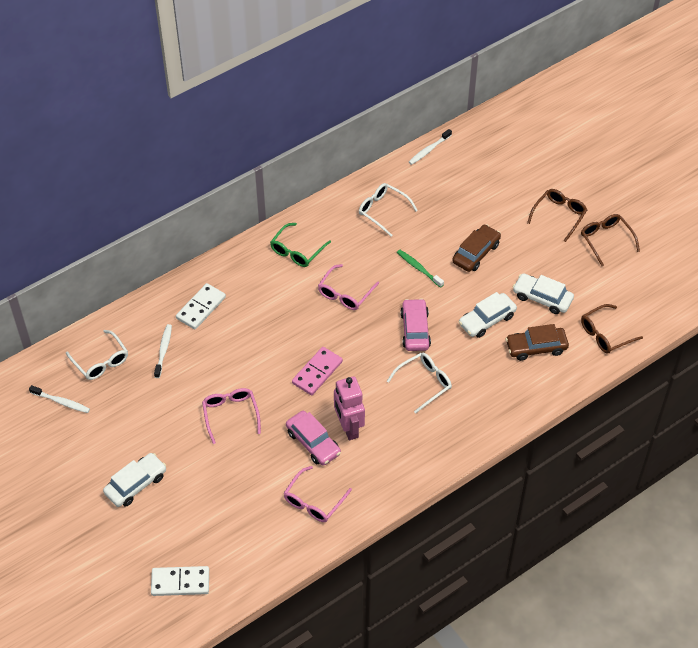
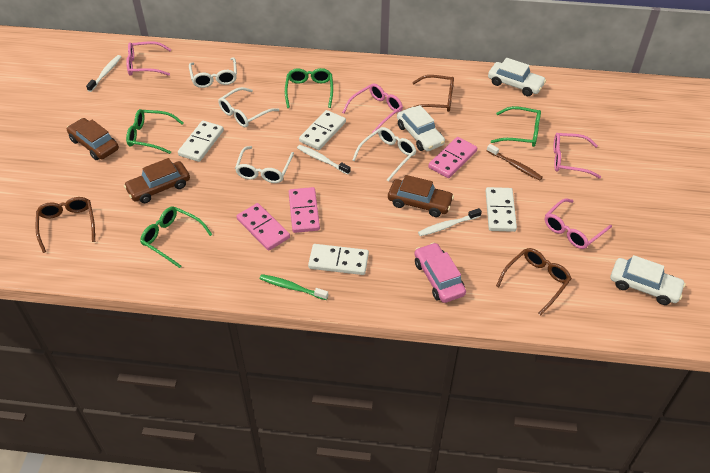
brown car: [452,224,501,272] [506,324,569,361] = 2 -> [67,118,119,160] [124,158,190,203] [388,175,454,217] = 3
brown toothbrush: none = 0 -> [487,144,543,181] = 1
green glasses: [270,223,331,267] = 1 -> [126,109,183,154] [140,207,213,268] [285,68,333,108] [491,106,541,147] = 4
pink car: [286,411,341,466] [400,299,431,351] = 2 -> [414,242,466,303] = 1
pink domino: [292,347,343,395] = 1 -> [236,203,290,251] [288,187,320,233] [428,137,477,178] = 3
pink glasses: [202,388,261,444] [283,466,352,522] [318,264,379,310] = 3 -> [126,41,171,76] [342,83,403,133] [545,198,612,249] [553,133,601,179] = 4
pink robot: [334,376,365,440] = 1 -> none = 0
white domino: [151,566,209,596] [176,283,226,329] = 2 -> [178,121,224,162] [299,110,346,150] [308,244,369,275] [486,187,517,232] = 4
white glasses: [66,330,128,380] [359,183,418,236] [387,353,452,414] = 3 -> [189,57,237,88] [218,87,279,127] [235,146,294,183] [352,127,416,182] = 4

